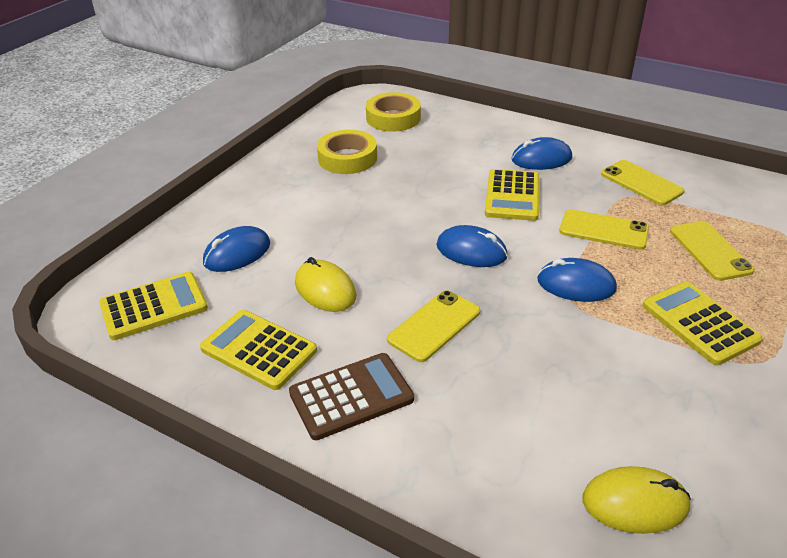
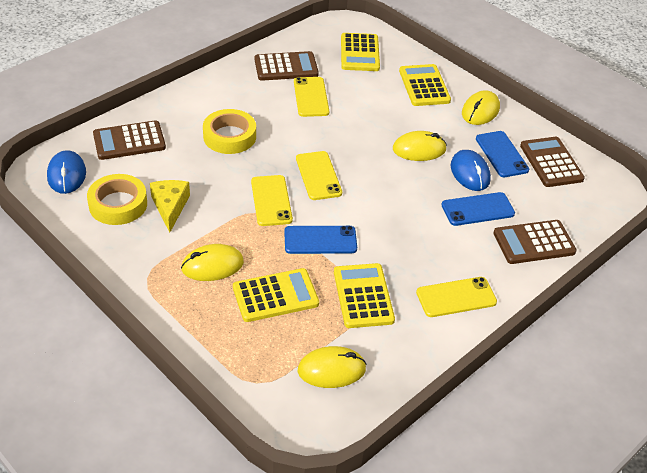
blue mouse: [203,226,270,272] [436,225,508,267] [512,137,572,170] [537,258,617,302] = 4 -> [47,150,86,194] [451,150,491,191] = 2
blue phone: none = 0 -> [284,226,357,254] [441,192,515,226] [476,131,529,177] = 3
brown calculator: [289,353,414,440] = 1 -> [93,120,166,160] [254,51,319,81] [493,220,577,264] [520,137,585,187] = 4
yellow cheese: none = 0 -> [150,180,190,232] = 1
yellow mouse: [295,257,356,312] [583,466,691,534] = 2 -> [181,244,244,281] [298,346,366,388] [393,131,447,161] [462,90,500,125] = 4

